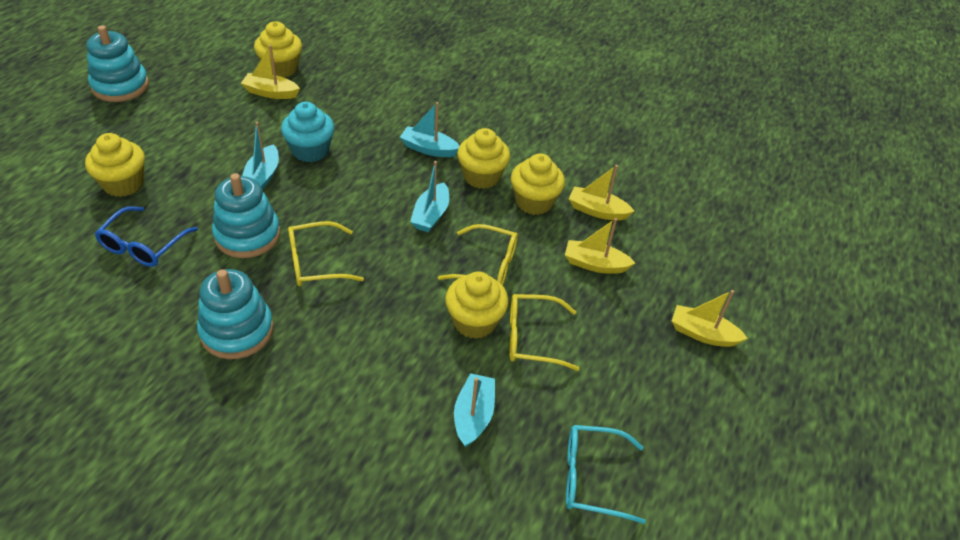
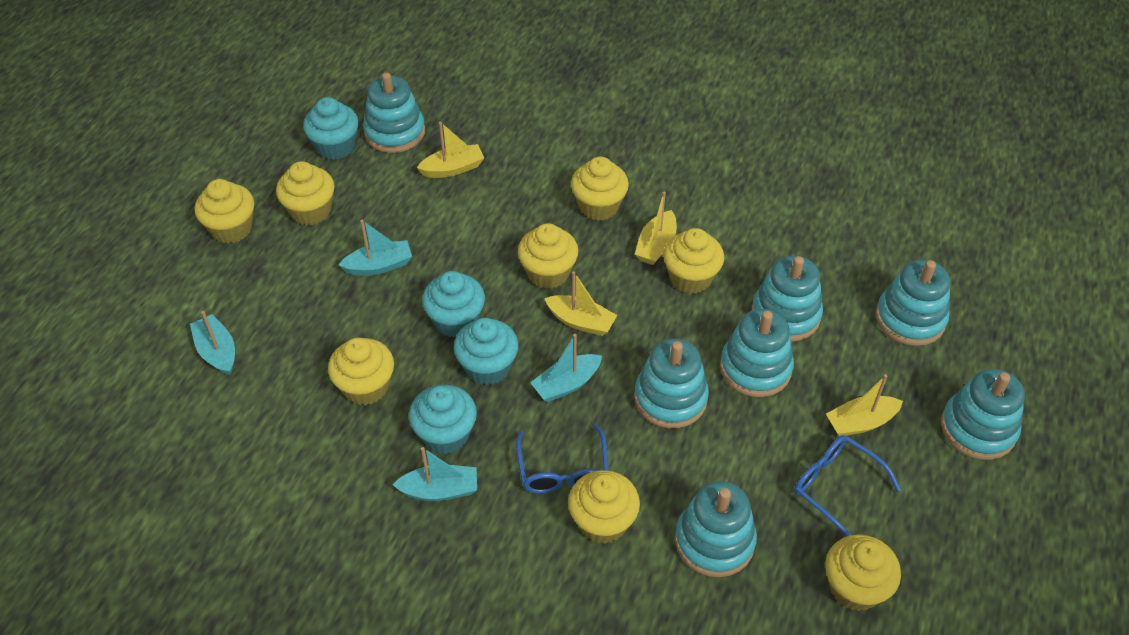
blue glasses: [95,206,198,267] = 1 -> [516,424,609,494] [794,435,901,536] = 2
turquoise cupcake: [281,102,335,162] = 1 -> [303,97,359,160] [409,385,477,454] [422,271,485,338] [454,318,519,385] = 4
turquoise glasses: [566,425,646,524] = 1 -> none = 0
turquoise stacking toy: [86,25,149,102] [197,269,274,359] [212,173,280,258] = 3 -> [363,72,425,153] [634,339,709,428] [675,481,757,577] [720,309,794,397] [752,256,823,342] [876,260,950,346] [941,369,1025,460] = 7
yellow cupcake: [85,133,145,197] [254,21,302,78] [445,271,509,339] [457,128,510,189] [511,153,565,215] = 5 -> [195,179,254,244] [276,161,335,225] [328,338,394,405] [518,223,578,289] [568,470,640,544] [571,157,629,220] [663,228,724,294] [825,534,901,611] = 8
yellow glasses: [288,221,364,286] [438,224,518,286] [510,294,579,371] = 3 -> none = 0

